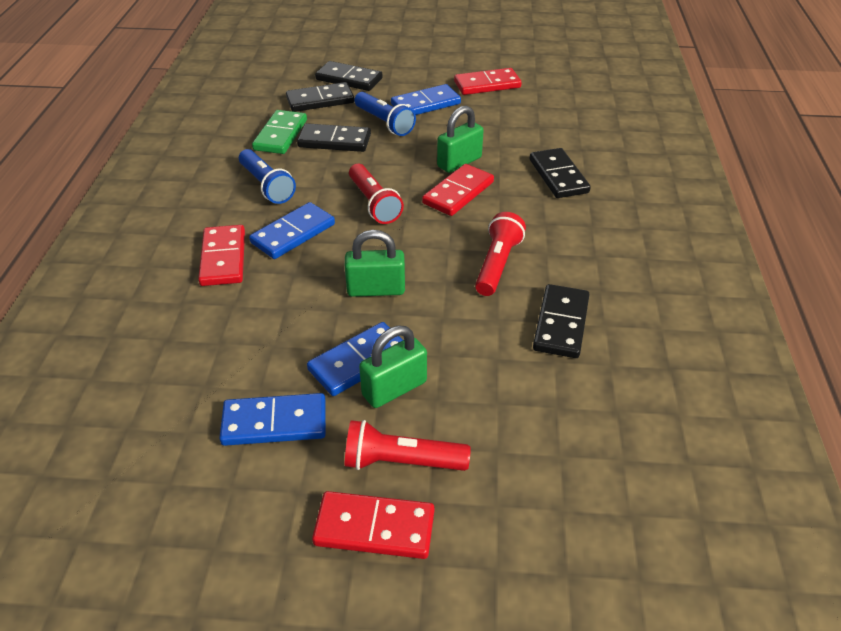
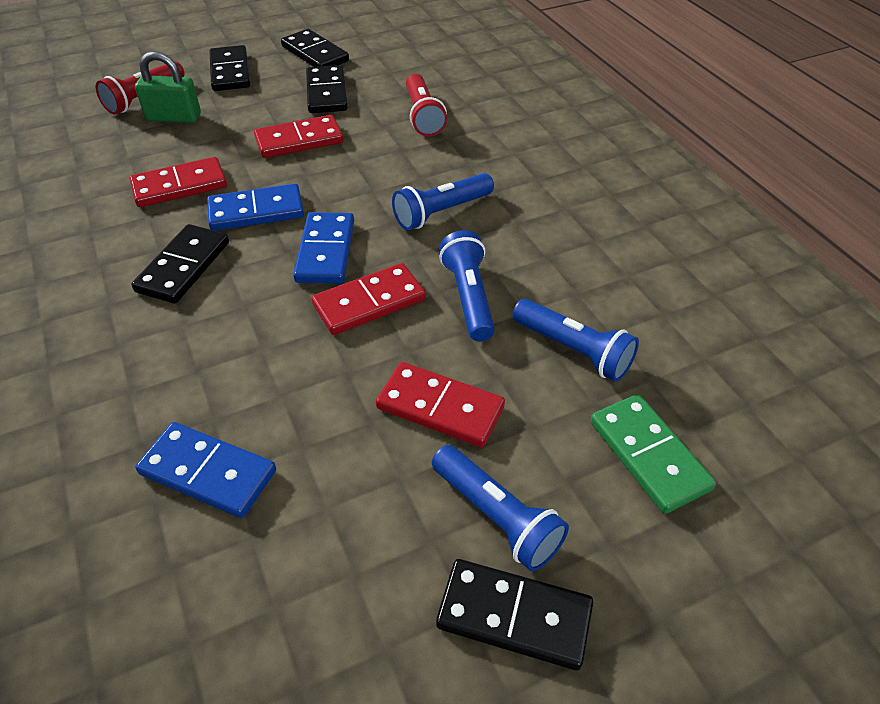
blue domino: [219,393,326,446] [249,202,335,259] [307,322,403,396] [391,84,461,115] = 4 -> [135,422,276,518] [207,184,304,231] [293,212,354,284] = 3
blue flashlight: [239,149,296,204] [354,92,416,136] = 2 -> [392,173,494,230] [432,445,569,571] [439,230,495,341] [512,299,639,382] = 4
green padlock: [345,230,405,297] [359,326,427,408] [437,106,484,173] = 3 -> [135,51,201,123] = 1
red flashlight: [345,420,471,471] [349,164,404,224] [475,212,526,296] = 3 -> [95,61,184,114] [406,74,447,136] = 2

